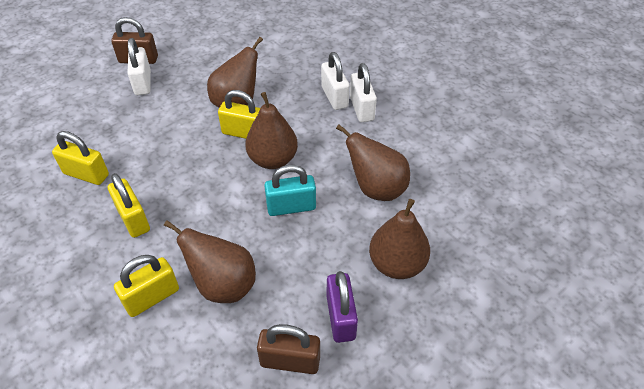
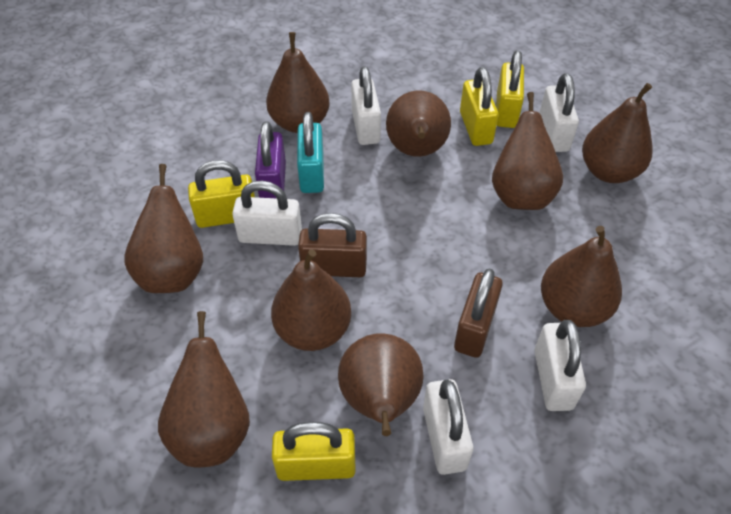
brown pear: [164,220,256,303] [207,37,263,108] [245,92,298,169] [336,124,410,201] [369,199,430,279] = 5 -> [124,164,203,293] [158,311,250,467] [266,32,330,133] [271,249,351,351] [338,333,424,436] [386,90,451,157] [492,92,563,210] [541,226,622,327] [582,83,653,183] = 9
white padlock: [127,38,151,95] [321,52,350,110] [350,63,377,122] = 3 -> [232,181,302,246] [351,66,381,145] [423,379,473,475] [534,320,586,411] [539,73,579,152] = 5

